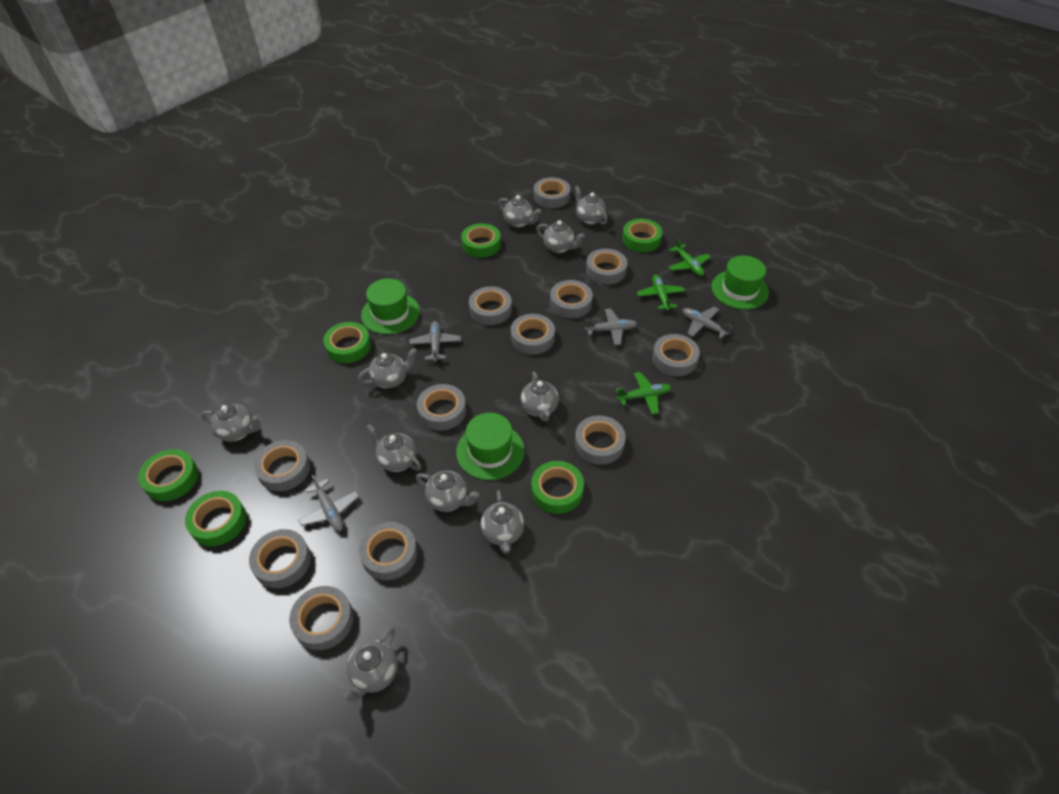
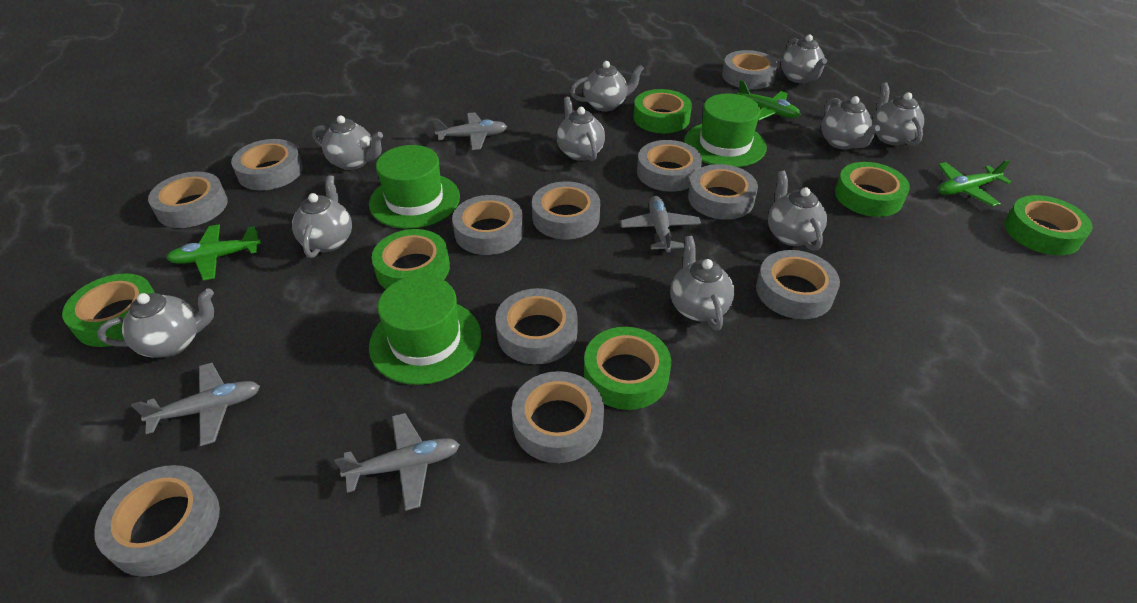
grey tape: [249,529,311,588] [254,440,310,491] [289,586,354,650] [359,522,417,580] [417,384,466,431] [469,286,512,325] [511,314,555,355] [534,177,570,208] [550,280,593,318] [575,416,626,465] [586,249,627,284] [652,334,700,376] = 12 -> [94,465,220,577] [148,172,228,228] [231,139,303,191] [452,195,524,255] [495,288,578,364] [512,371,604,463] [532,181,600,239] [637,140,702,192] [688,164,758,220] [722,50,778,89] [756,250,840,319] = 11

